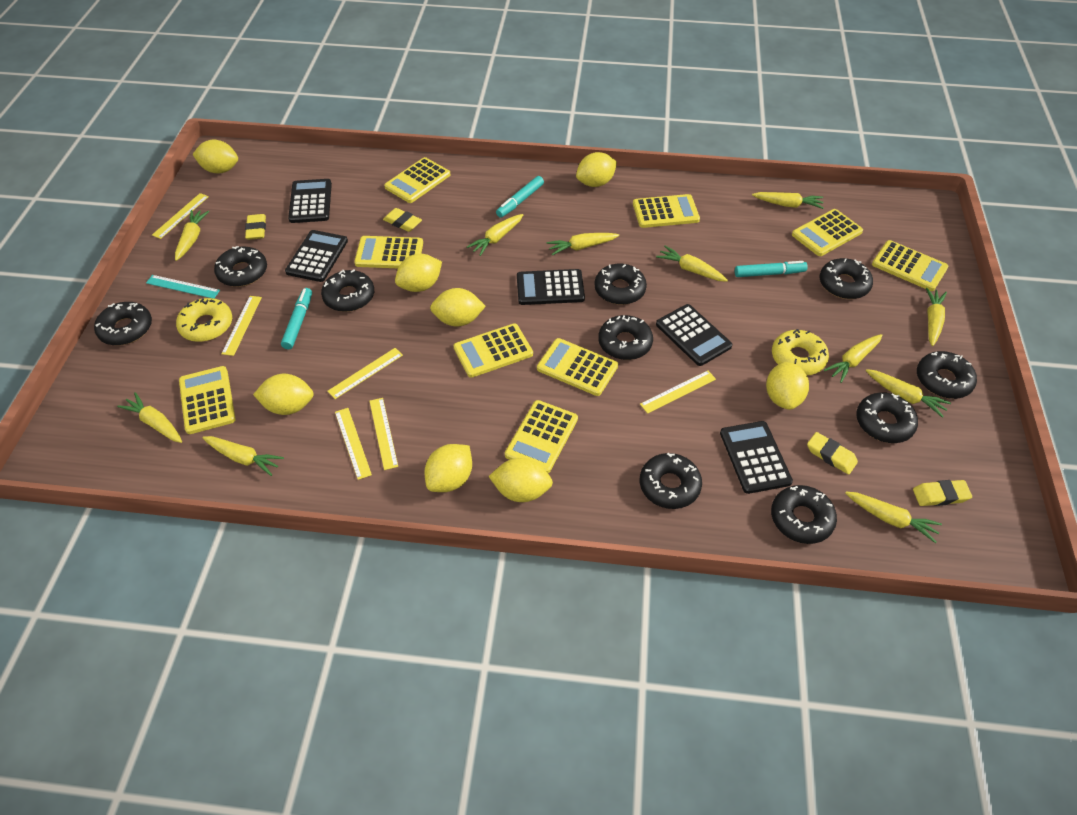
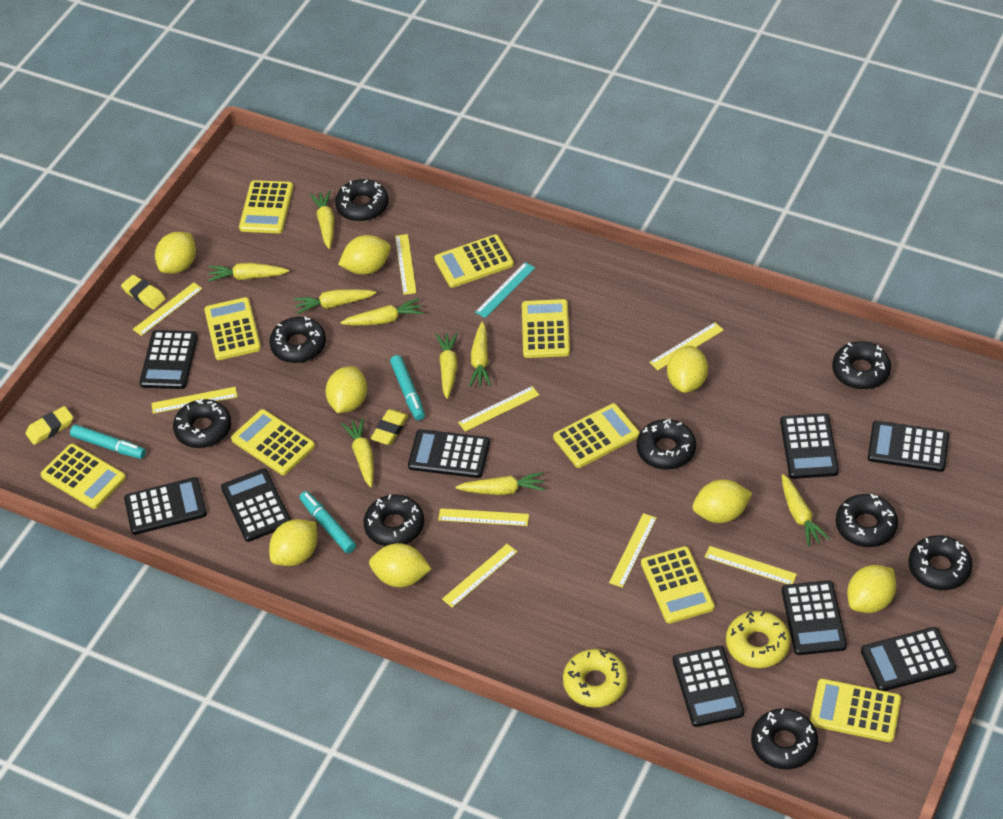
black calculator: [285,230,348,282] [288,179,332,223] [517,269,585,305] [656,304,733,366] [720,421,793,494] = 5 -> [124,477,207,535] [139,330,198,389] [221,468,291,542] [408,429,490,478] [673,646,744,727] [780,413,839,479] [782,580,847,655] [861,627,956,691] [868,421,949,472] = 9
black donut: [94,302,152,345] [214,246,267,287] [321,269,374,312] [595,264,647,305] [598,315,653,360] [640,453,702,509] [771,485,837,544] [820,258,873,299] [856,392,918,443] [917,351,977,399] = 10 -> [173,398,231,448] [269,316,326,363] [335,179,389,222] [364,494,424,546] [637,419,696,470] [751,708,818,769] [832,341,891,389] [836,494,898,547] [908,535,973,590] = 9
yellow carrot: [117,392,182,443] [175,210,209,261] [202,436,284,476] [467,214,523,256] [547,233,619,256] [656,246,728,282] [752,192,824,209] [824,334,882,383] [845,492,942,543] [866,369,951,418] [926,288,947,346] = 11 -> [208,263,289,282] [294,289,377,315] [310,190,335,249] [340,298,424,325] [342,418,374,487] [436,332,458,399] [456,472,545,495] [469,322,491,387] [782,474,830,547] = 9
yellow eraser: [245,214,266,240] [383,208,422,232] [807,432,858,475] [913,480,972,506] = 4 -> [25,406,73,445] [121,275,166,310] [371,409,409,445] = 3
yellow ruler: [152,193,209,239] [221,296,262,356] [327,348,403,399] [335,408,372,480] [370,398,398,470] [640,371,716,414] = 6 -> [133,282,203,336] [151,387,237,414] [395,234,417,295] [438,508,529,526] [442,544,517,608] [458,386,539,432] [609,513,657,588] [649,322,724,370] [705,546,797,584] = 9

